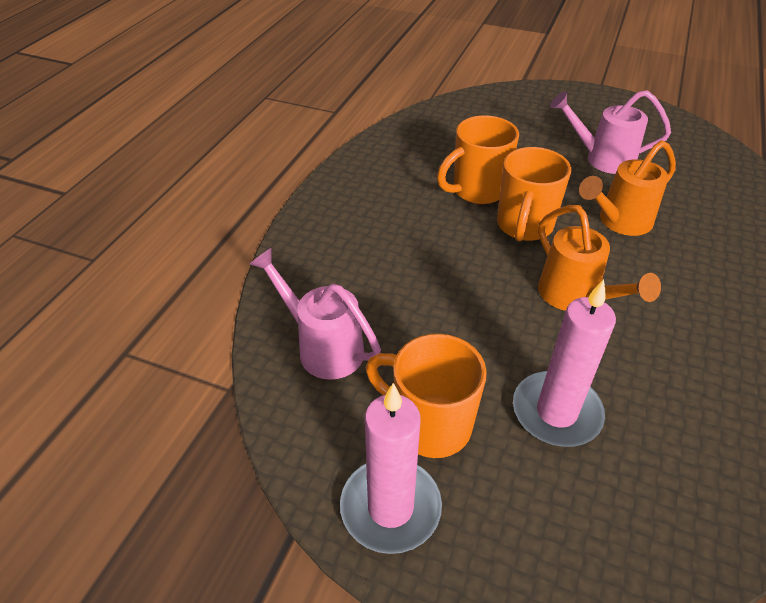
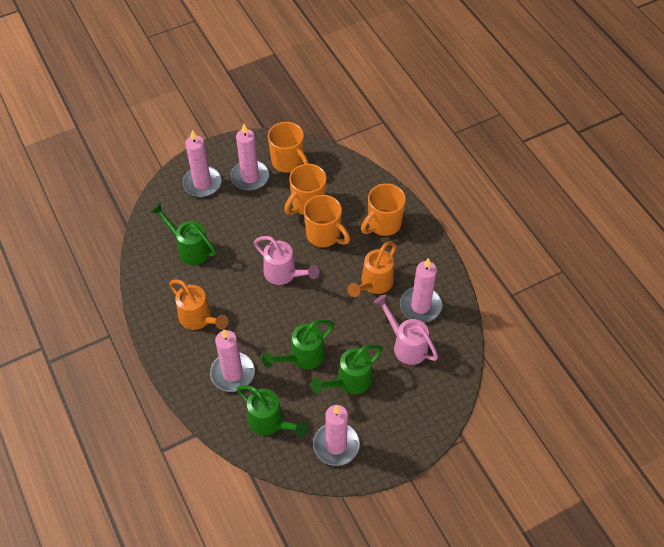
green watering can: none = 0 -> [150,203,216,265] [236,385,308,437] [262,320,334,369] [311,345,383,394] = 4
orange mug: [366,334,487,458] [437,116,519,204] [497,147,571,241] = 3 -> [268,122,309,173] [284,164,327,215] [304,195,350,247] [361,183,406,236] = 4
pink candle: [340,383,442,554] [513,279,616,447] = 2 -> [182,130,222,197] [210,329,255,392] [230,124,269,191] [313,405,360,466] [400,258,442,323] = 5

